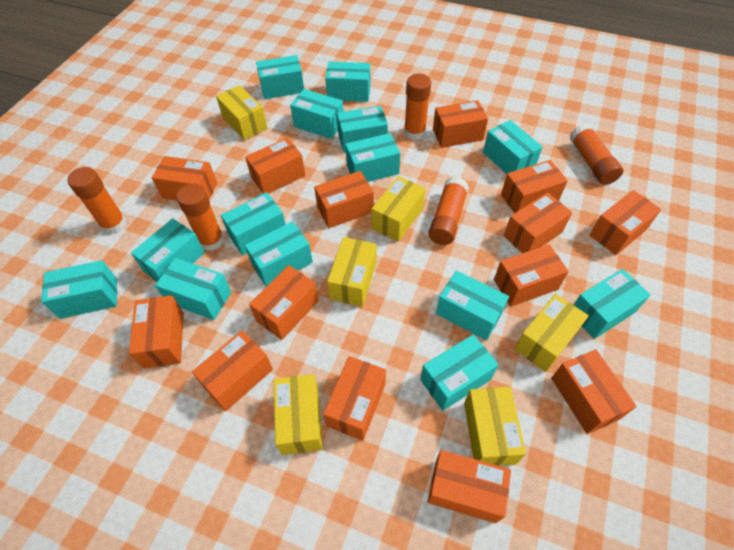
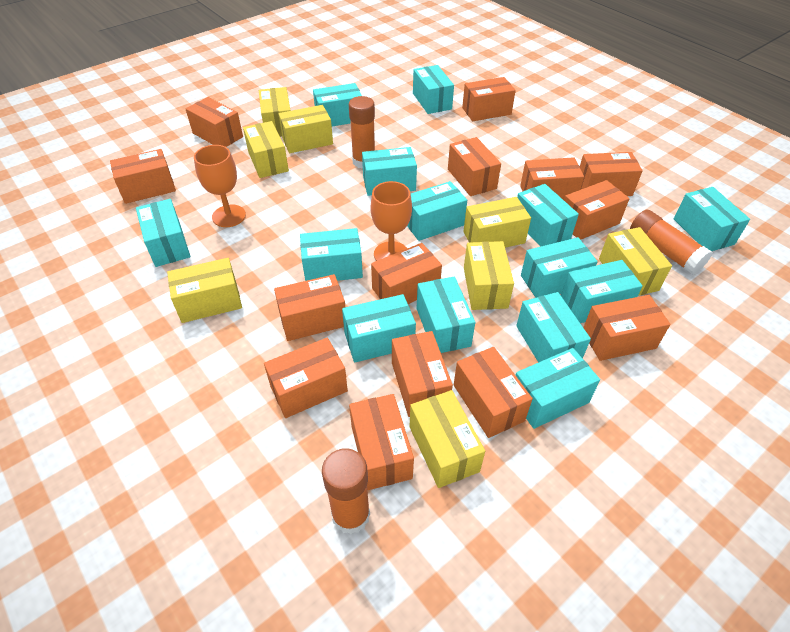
orange glue stick: [67,167,127,234] [176,184,224,251] [404,73,431,140] [428,177,469,245] [569,123,623,185] = 5 -> [322,448,370,534] [349,96,375,169] [630,209,713,274] = 3
orange goblet: none = 0 -> [194,145,246,227] [370,181,412,261] = 2
yellow box: [216,85,268,141] [274,374,323,455] [327,237,376,307] [371,176,426,242] [464,387,526,466] [514,294,589,372] = 6 -> [167,258,242,323] [243,121,289,178] [259,87,291,137] [278,105,333,153] [410,390,485,488] [463,197,531,248] [464,241,514,310] [599,227,672,296] = 8

